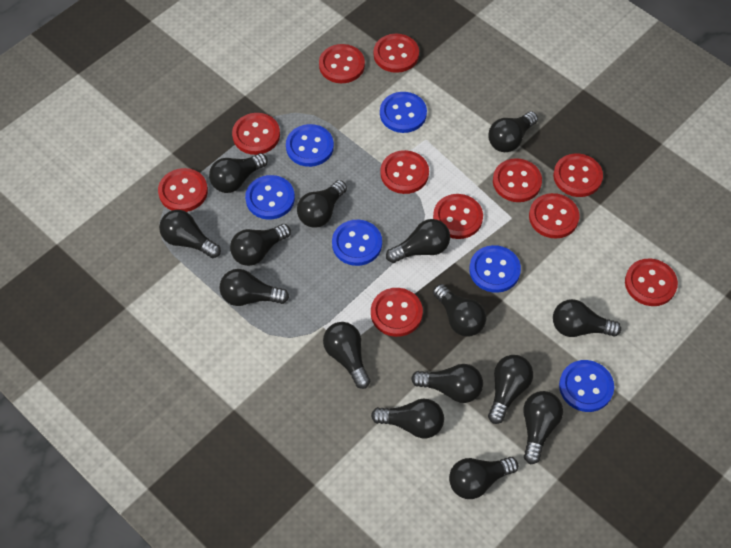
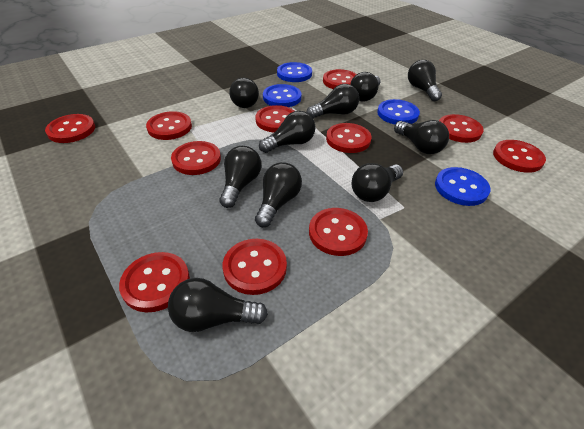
black light bulb: [159,210,221,258] [209,153,268,193] [220,269,289,306] [230,224,291,266] [297,180,347,228] [323,322,370,389] [371,398,444,438] [386,219,450,263] [411,364,483,403] [433,284,486,337] [449,457,518,499] [488,111,538,152] [488,355,533,424] [523,391,563,464] [553,299,621,337] = 15 -> [168,278,268,332] [219,146,261,208] [229,78,259,108] [255,162,302,227] [259,111,315,153] [306,84,359,119] [350,72,381,102] [352,163,403,202] [394,120,449,154] [408,60,442,101] = 10
blue button: [245,175,295,220] [286,124,334,167] [332,220,382,266] [380,92,427,133] [469,245,521,293] [559,360,614,412] = 6 -> [263,84,302,107] [277,62,312,82] [377,99,420,124] [435,167,490,206] = 4

